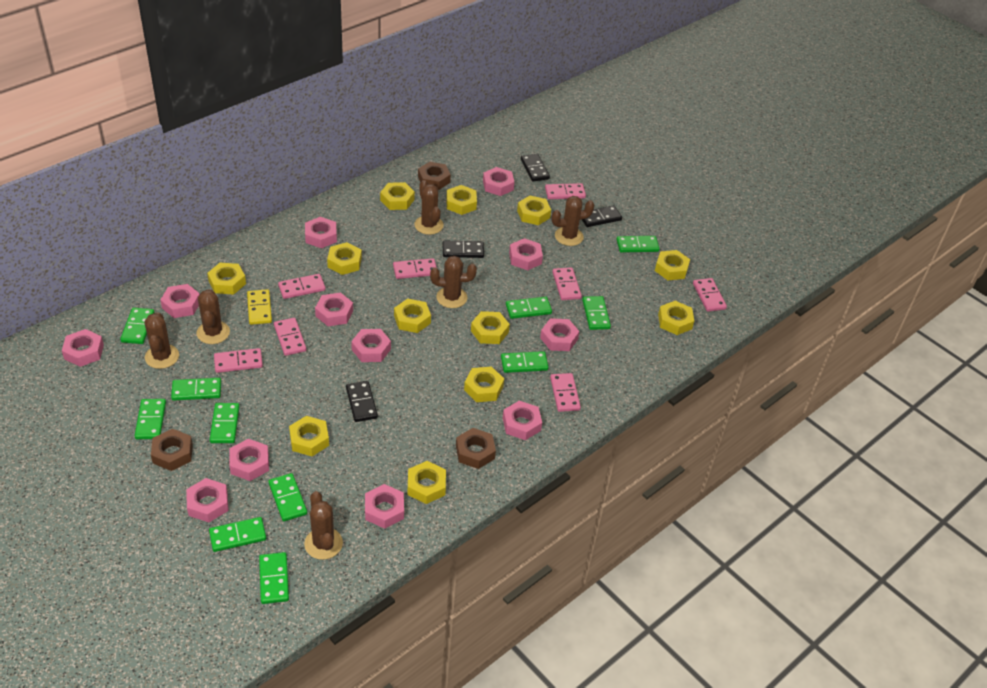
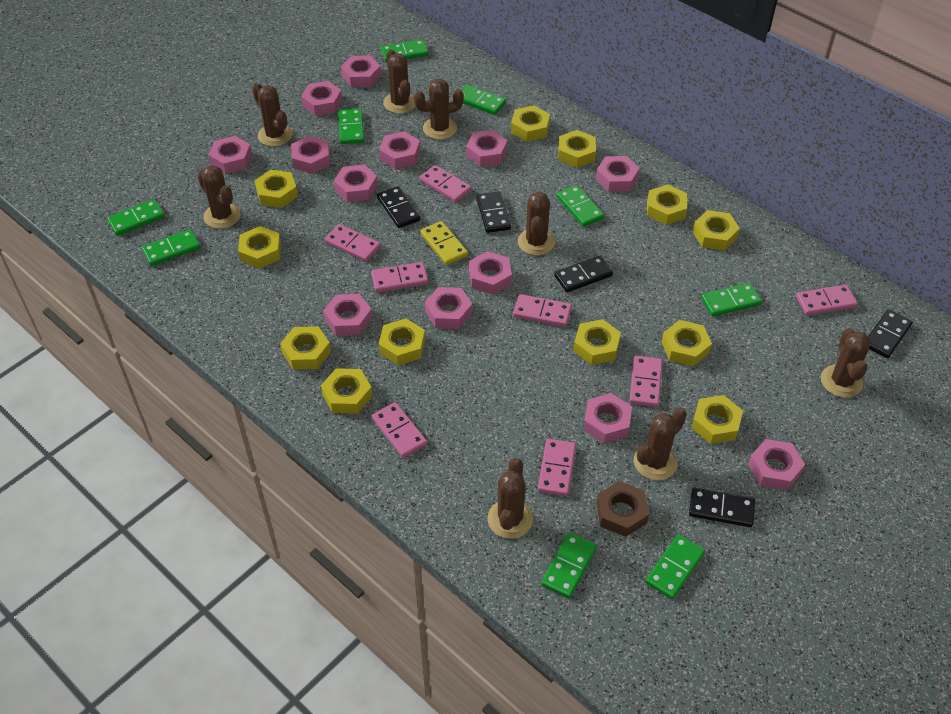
black domino: [346,381,378,422] [443,241,484,258] [521,154,550,182] [582,206,622,227] = 4 -> [377,186,420,228] [476,191,511,233] [554,256,613,292] [689,487,755,527] [868,309,913,358] = 5
brown cactus: [144,312,179,369] [197,289,230,344] [304,491,343,560] [415,180,444,235] [430,256,477,308] [552,196,594,246] = 6 -> [197,166,241,229] [252,83,292,147] [383,50,415,114] [414,79,464,140] [487,458,533,539] [518,192,555,255] [634,407,687,481] [821,328,871,398] = 8
brown nut: [151,429,193,471] [418,162,451,190] [456,428,496,469] = 3 -> [596,481,649,537] = 1
green domino: [120,308,155,344] [135,399,166,439] [171,378,221,401] [209,517,266,552] [210,403,240,443] [259,552,289,604] [268,473,307,521] [501,351,548,373] [506,297,552,319] [582,296,611,330] [616,236,660,252] = 11 -> [107,199,165,236] [142,229,200,266] [338,109,364,144] [381,39,429,63] [461,85,506,115] [541,532,597,599] [557,185,604,227] [645,534,705,599] [701,283,762,317] = 9
pink nut: [62,329,104,367] [160,284,200,318] [186,478,229,522] [229,439,269,481] [305,217,337,248] [315,292,353,326] [351,329,391,362] [365,484,404,529] [483,167,515,196] [503,401,542,440] [509,238,543,271] [540,318,579,351] = 12 -> [209,136,252,174] [291,136,330,174] [301,81,342,116] [323,294,372,336] [334,164,378,202] [341,56,381,87] [379,131,420,169] [425,287,472,329] [466,130,507,167] [469,251,512,295] [583,393,632,443] [596,156,640,192] [748,439,805,490] = 13

